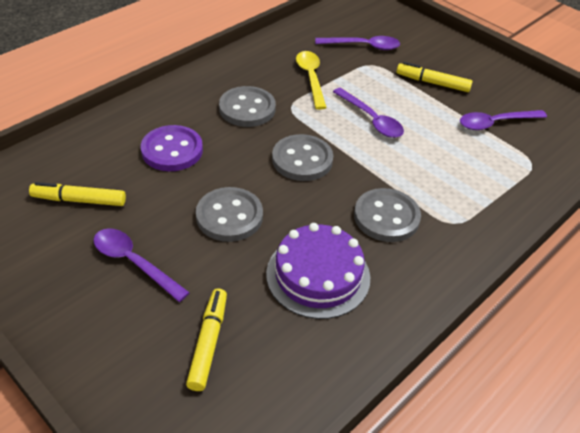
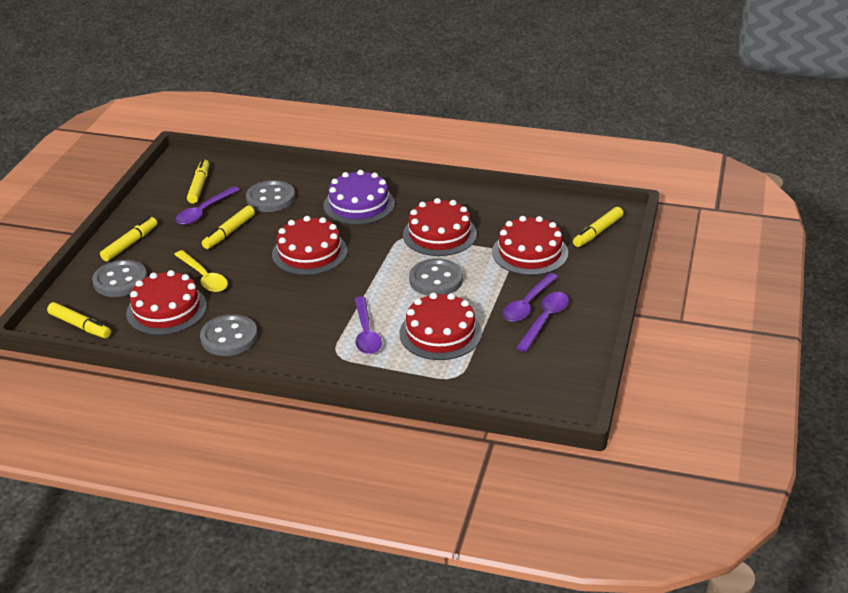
purple button: [141,125,203,171] = 1 -> none = 0
red cake: none = 0 -> [126,270,207,335] [272,216,347,275] [400,293,482,360] [403,198,477,256] [492,216,568,275] = 5
yellow marker: [29,182,126,206] [186,288,227,391] [396,62,473,92] = 3 -> [47,302,111,338] [100,217,157,261] [187,159,209,204] [202,206,255,249] [573,207,623,247] = 5

